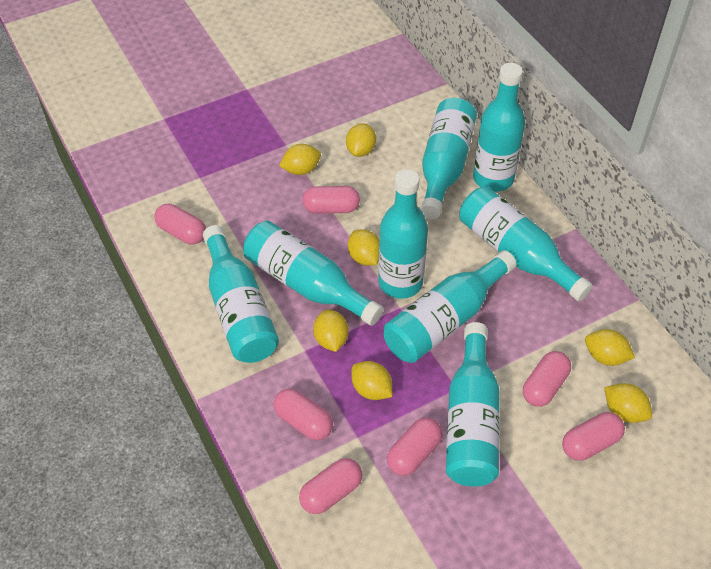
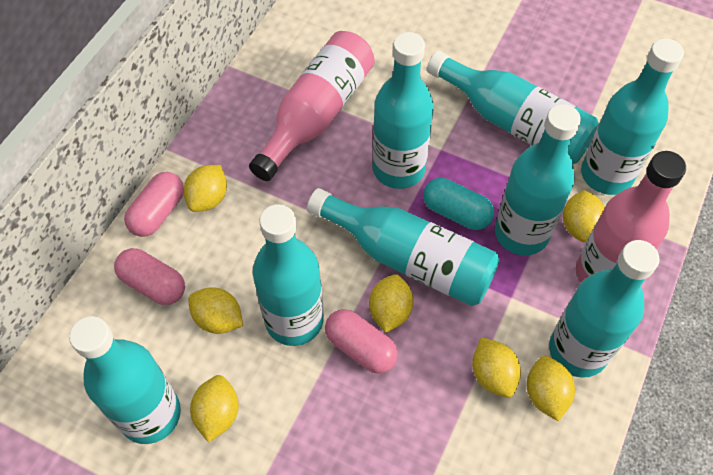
pink bottle: none = 0 -> [249,31,375,181] [576,151,686,283] = 2
pink capsule: [154,204,206,244] [274,389,333,440] [299,458,362,514] [302,186,360,214] [387,418,442,476] [523,351,571,407] [562,412,625,461] = 7 -> [114,248,185,305] [124,172,184,237] [325,309,398,374] = 3
turquoise capsule: none = 0 -> [423,178,494,230] = 1

